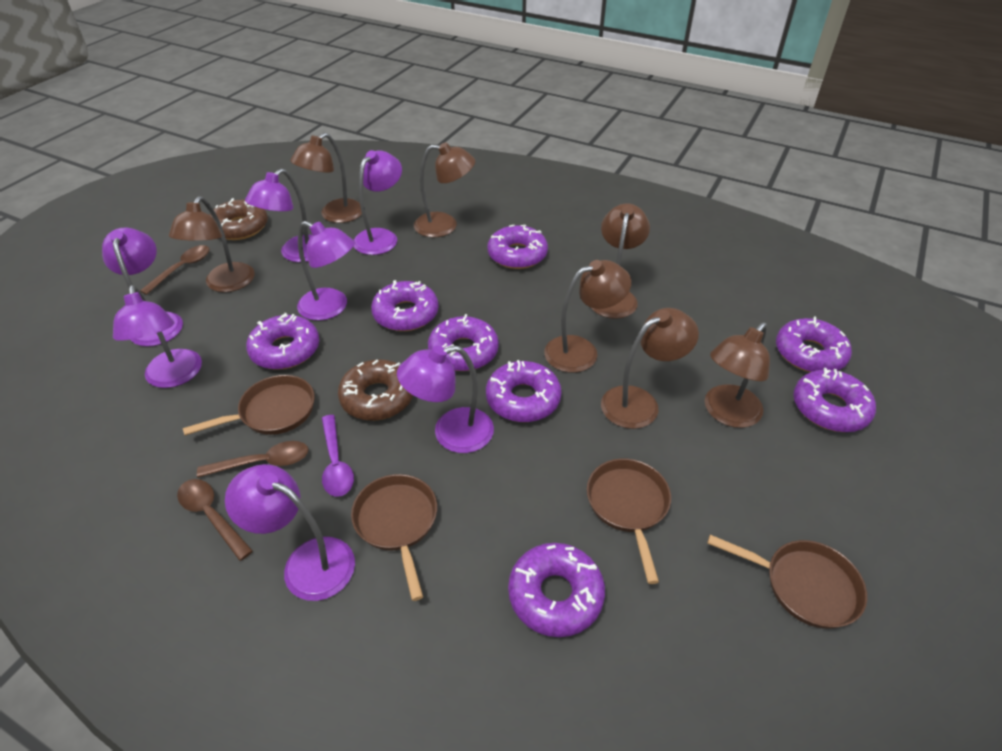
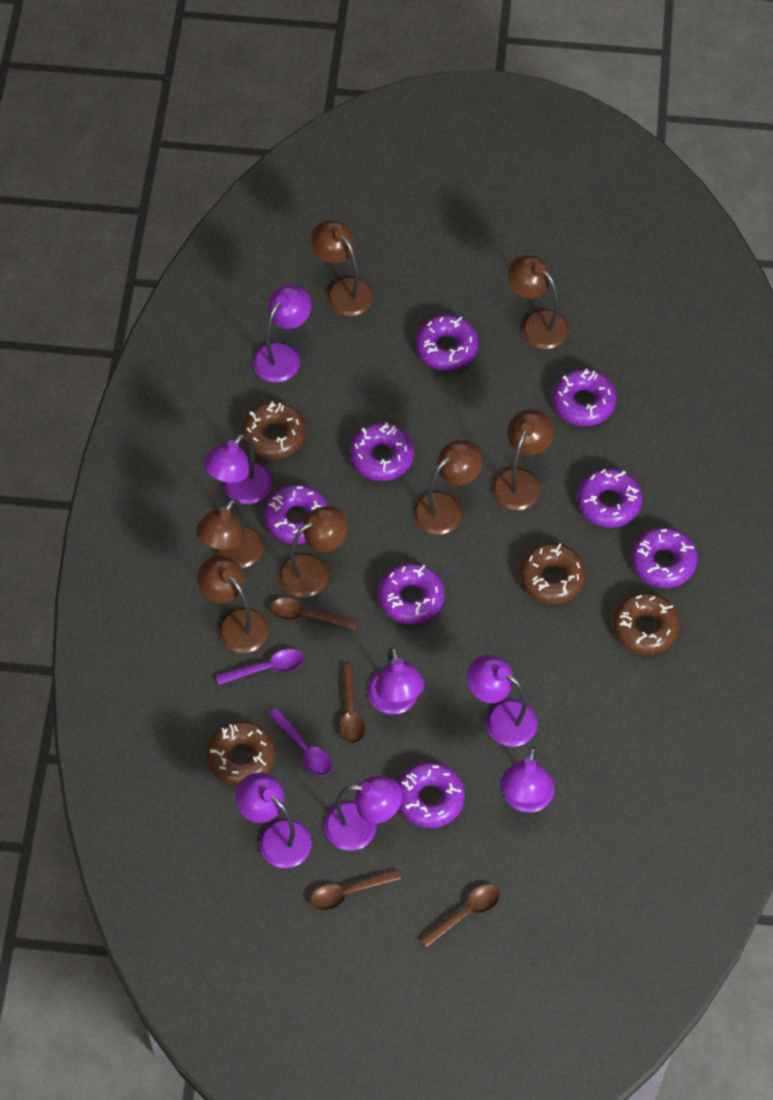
brown donut: [209,198,268,240] [338,359,413,421] = 2 -> [207,721,275,786] [242,401,306,460] [520,543,586,604] [613,593,680,655] = 4
brown pan: [183,375,315,436] [351,474,437,601] [587,459,671,584] [707,535,867,629] = 4 -> none = 0
brown spoon: [140,245,210,295] [177,479,253,561] [197,441,309,478] = 3 -> [271,598,358,630] [310,869,401,910] [340,663,365,744] [420,884,500,948] = 4
purple spoon: [322,415,354,497] = 1 -> [216,649,304,685] [268,708,332,776] = 2

